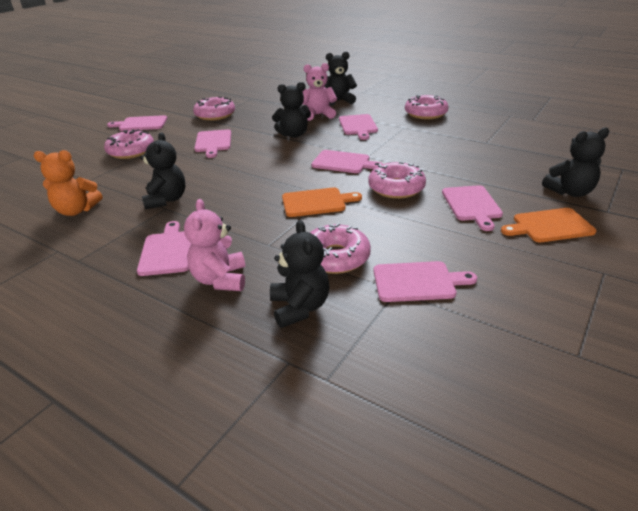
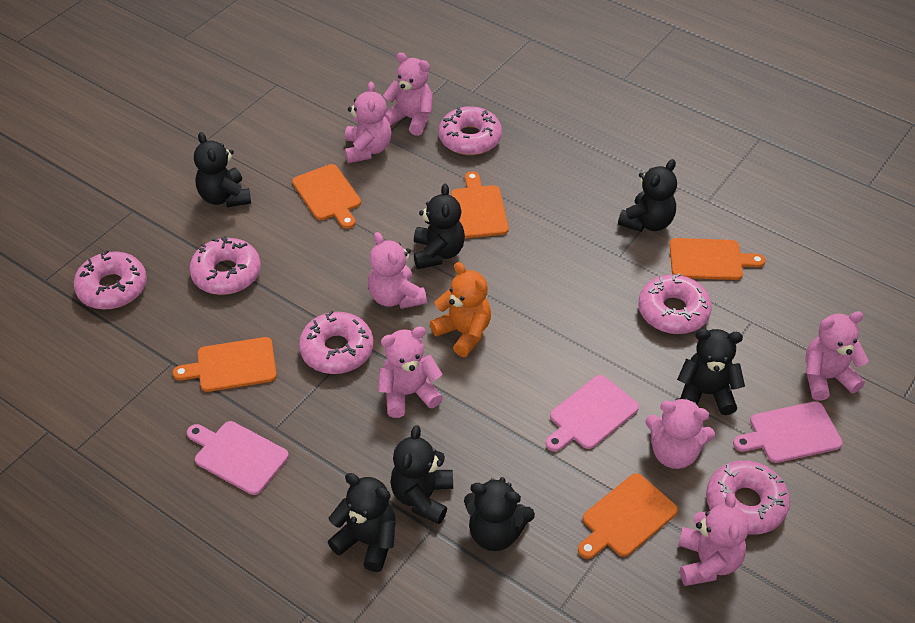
black teddy bear: [140,132,185,209] [270,220,329,328] [272,82,311,138] [324,52,357,106] [542,127,609,197] = 5 -> [194,132,251,207] [328,473,396,572] [390,425,453,524] [414,184,465,269] [464,477,535,551] [618,159,677,232] [677,329,745,415] = 7
orange cutting board: [282,187,362,217] [501,208,596,242] = 2 -> [173,337,277,392] [292,164,361,229] [451,171,509,238] [578,473,678,559] [669,238,766,280] = 5
pink cutting board: [107,115,167,131] [137,221,191,276] [194,129,231,158] [311,150,383,173] [339,114,378,140] [374,261,477,302] [442,185,503,231] = 7 -> [187,421,289,495] [546,375,639,452] [733,401,843,463] = 3
pink donut: [104,129,154,159] [193,96,235,121] [310,223,371,274] [368,162,426,199] [405,95,449,119] = 5 -> [74,250,147,309] [189,236,261,295] [299,310,373,374] [439,106,502,155] [638,273,712,334] [706,460,790,535] = 6
pink teddy bear: [184,199,245,291] [303,63,337,120] = 2 -> [345,81,391,163] [368,232,427,309] [378,327,443,418] [383,52,433,136] [645,398,715,469] [678,492,749,586] [806,311,869,401] = 7

